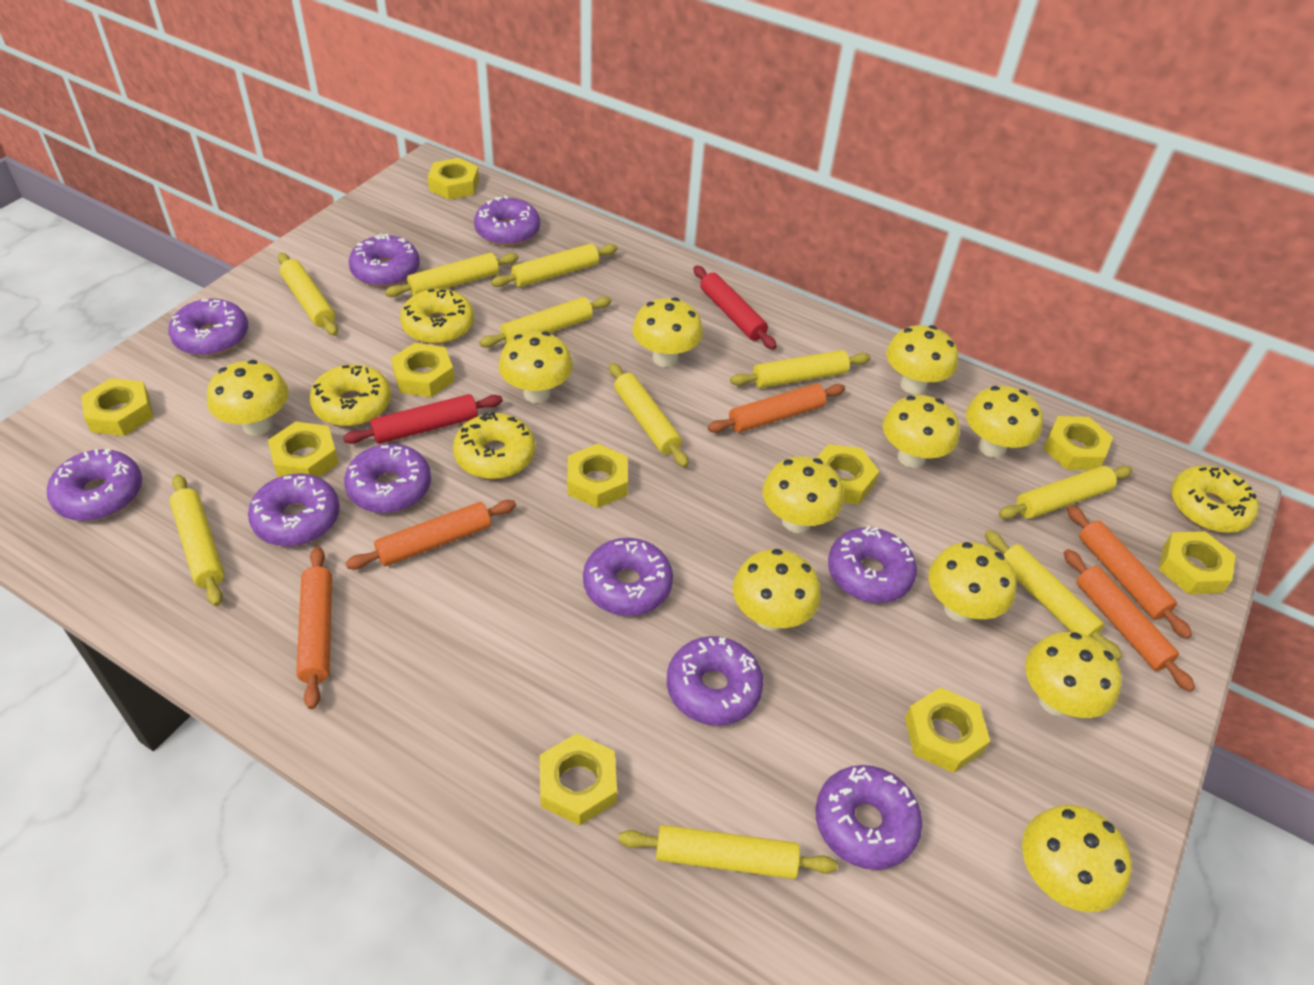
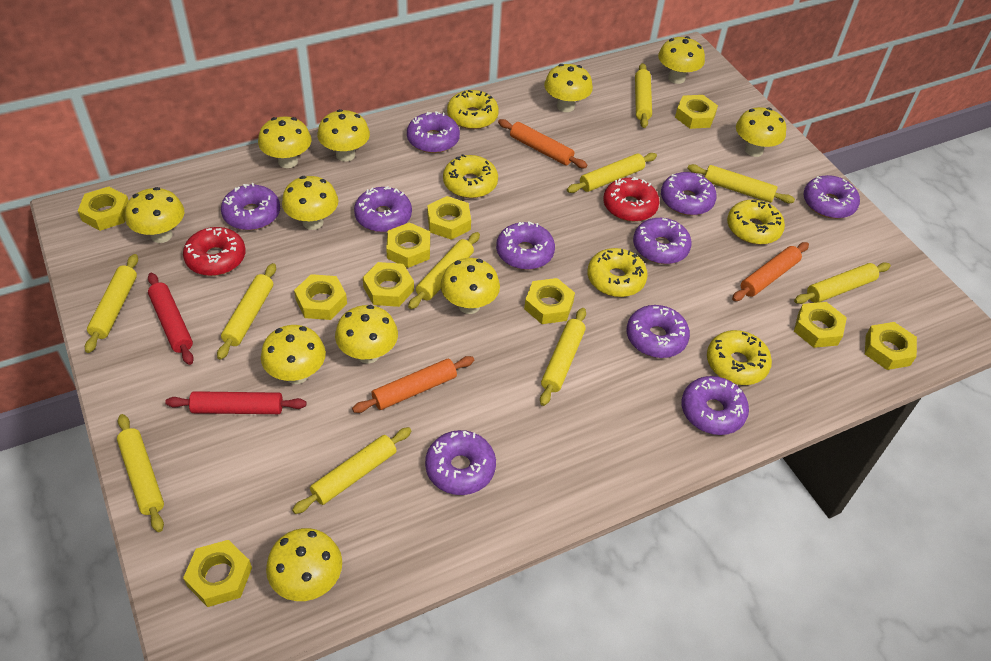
orange rolling pin: [296,547,332,709] [346,500,516,569] [708,384,845,433] [1064,549,1195,692] [1067,505,1192,639] = 5 -> [352,356,474,413] [498,119,587,168] [732,242,809,301] = 3
red donut: none = 0 -> [183,227,246,276] [603,177,659,222] = 2
yellow donut: [309,364,391,426] [400,289,474,344] [453,412,536,479] [1171,465,1259,533] = 4 -> [443,154,498,198] [447,90,499,129] [587,248,648,297] [707,330,772,385] [727,200,785,245] = 5

